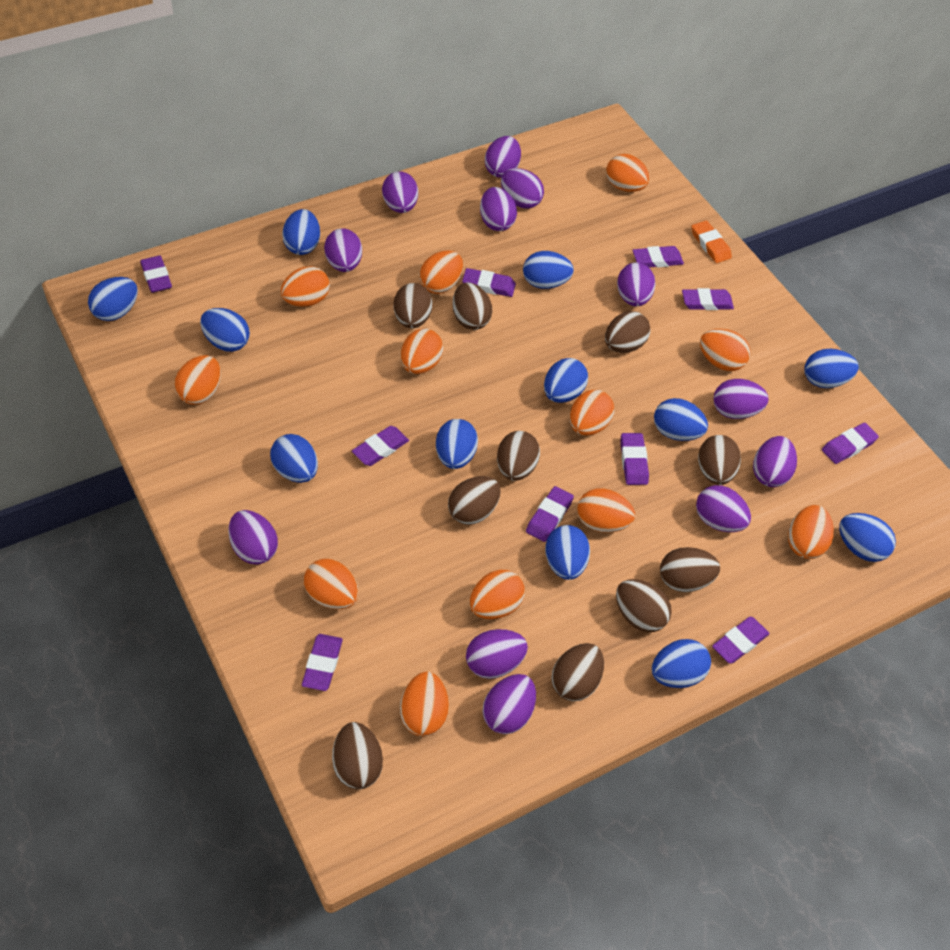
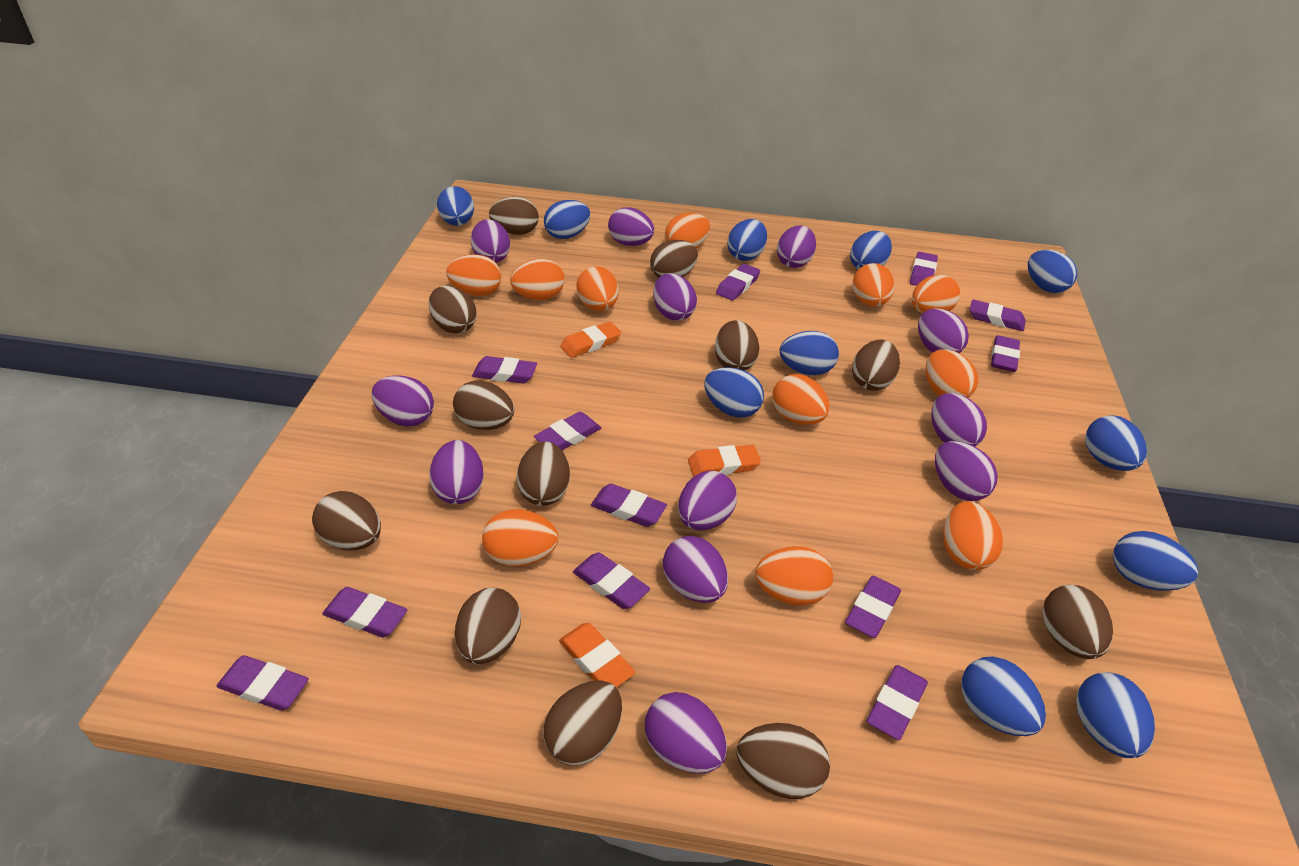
blue egg: [88,277,138,321] [200,308,250,352] [270,434,318,483] [282,209,320,255] [436,419,478,469] [523,251,574,289] [544,358,588,403] [545,525,590,580] [652,639,711,688] [654,398,708,441] [804,349,859,388] [839,513,896,562] = 12 -> [437,186,474,226] [544,200,590,239] [705,367,764,418] [727,219,767,261] [780,331,839,375] [850,231,892,270] [961,657,1046,736] [1028,250,1077,293] [1076,672,1155,758] [1085,415,1147,471] [1113,531,1198,591] = 11
brown egg: [332,722,383,789] [394,283,432,328] [448,476,501,525] [452,282,492,330] [497,431,540,481] [551,643,604,701] [605,311,650,353] [616,579,672,632] [660,547,720,592] [698,435,741,485] = 10 -> [312,491,381,550] [429,286,477,334] [453,381,514,430] [455,588,521,664] [489,197,539,235] [517,442,570,506] [543,680,622,765] [650,240,698,278] [715,320,759,370] [737,723,830,799] [852,340,900,391] [1042,585,1113,659] = 12
orange egg: [174,355,221,405] [281,266,330,307] [304,559,359,609] [400,672,449,737] [401,329,443,374] [419,250,463,294] [470,570,525,619] [570,389,614,436] [577,488,635,533] [606,154,650,192] [700,329,750,371] [788,505,834,559] = 12 -> [446,254,501,296] [482,509,558,566] [510,259,565,300] [576,266,619,311] [665,213,710,248] [755,546,833,606] [772,374,830,425] [853,263,894,307] [912,275,960,314] [926,349,978,398] [943,501,1003,570] = 11
orange eraser: [691,221,732,263] = 1 -> [559,623,636,688] [560,321,621,358] [688,445,761,477] = 3
purple eraser: [140,256,172,293] [302,634,343,691] [352,426,409,466] [462,268,516,297] [526,486,574,542] [620,433,649,485] [632,246,684,268] [682,288,734,310] [712,617,769,664] [822,423,879,464] = 10 -> [216,655,309,711] [322,587,407,637] [472,356,537,383] [534,412,601,450] [573,552,650,609] [591,484,667,527] [716,264,760,301] [845,576,901,638] [867,665,928,740] [910,252,938,286] [970,299,1026,331] [991,335,1020,372] = 12

